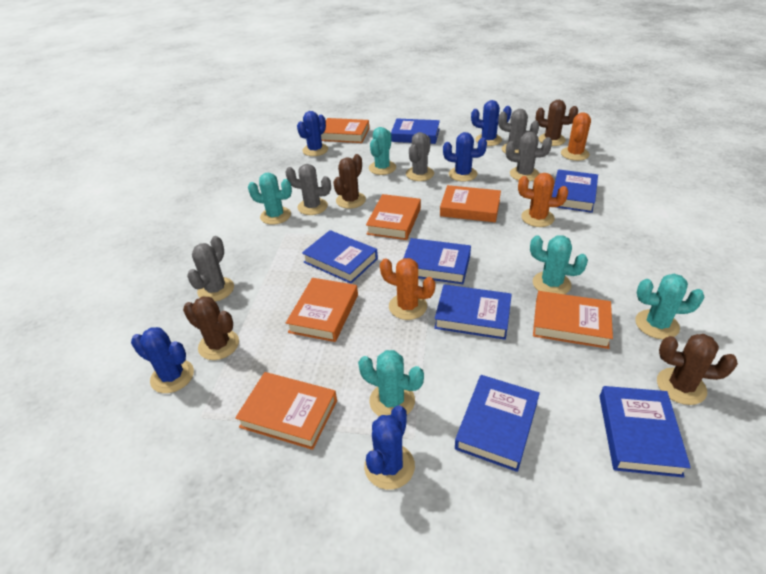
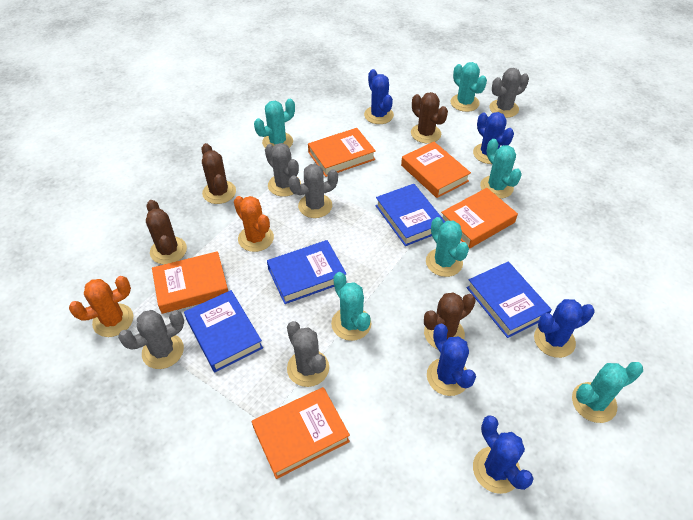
blue book: [302,230,378,284] [391,119,440,144] [403,238,471,284] [434,284,512,340] [455,375,540,472] [552,169,598,213] [599,386,691,478] = 7 -> [184,290,263,372] [267,240,347,304] [376,184,445,246] [467,262,552,338] = 4
orange book: [235,372,337,450] [286,278,358,342] [321,118,369,143] [366,194,421,240] [440,185,501,222] [533,291,613,349] = 6 -> [152,251,228,314] [252,387,350,479] [308,128,376,177] [401,142,471,198] [441,188,518,248] = 5
orange cactus: [380,258,435,320] [518,173,568,227] [561,112,591,161] = 3 -> [69,276,133,337] [234,196,274,252] = 2
turquoise cactus: [248,173,292,225] [358,350,424,417] [369,127,396,175] [530,235,588,294] [635,274,704,339] = 5 -> [254,99,295,148] [331,272,371,341] [426,217,469,277] [450,62,487,112] [480,139,522,199] [572,362,643,423] = 6

